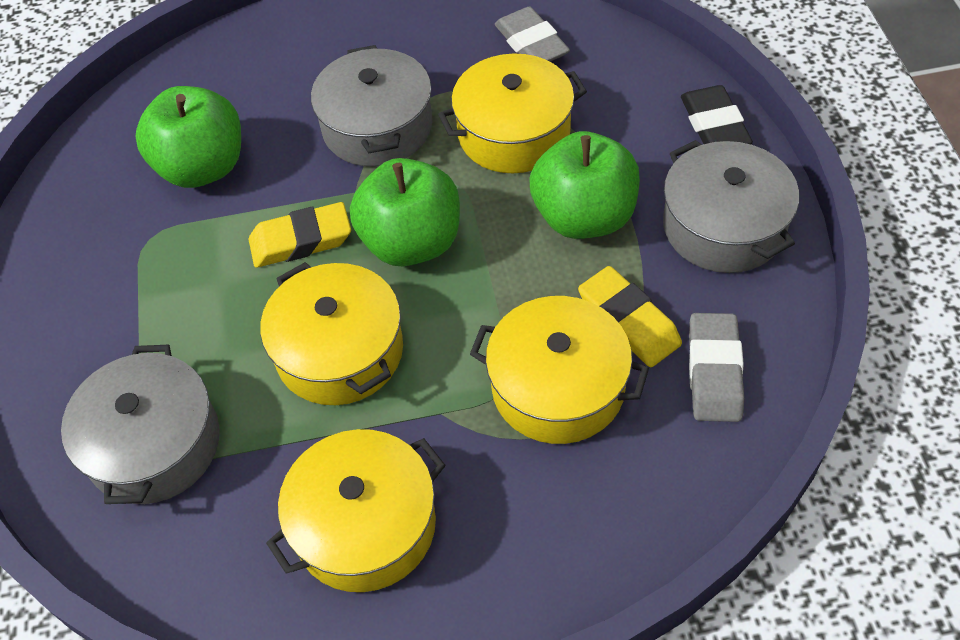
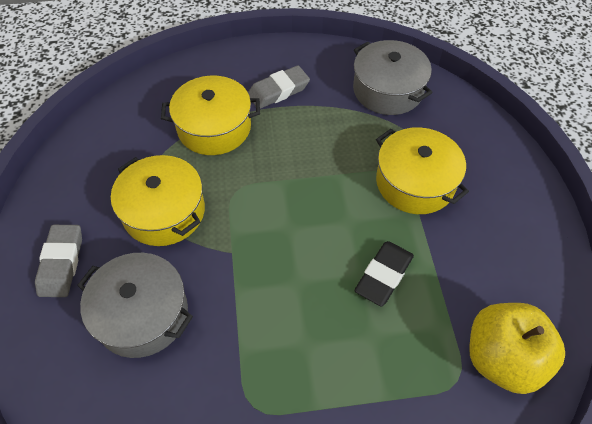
green apple: [135,86,241,188] [350,158,460,266] [529,131,640,239] = 3 -> none = 0
grey pot: [61,345,220,504] [311,45,433,167] [663,140,799,273] = 3 -> [77,253,193,358] [353,40,432,115] = 2
yellow apple: none = 0 -> [469,303,565,394] = 1
yellow eraser: [249,202,351,268] [578,266,682,367] = 2 -> none = 0
yellow pot: [260,262,403,405] [266,429,445,592] [438,53,587,173] [470,296,649,444] = 4 -> [111,155,205,246] [161,76,260,155] [376,127,469,214] = 3

